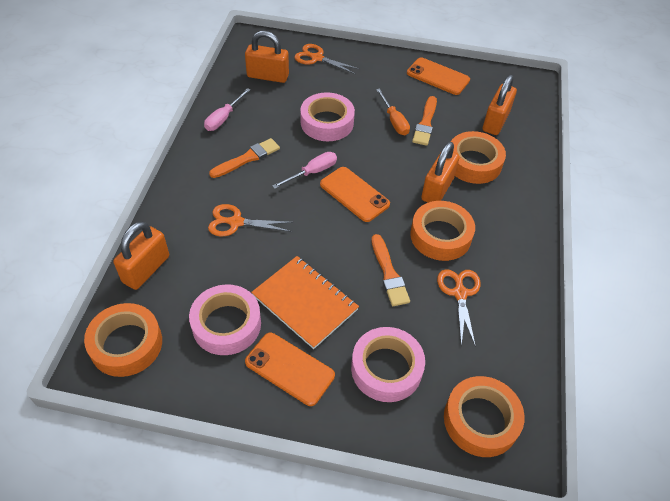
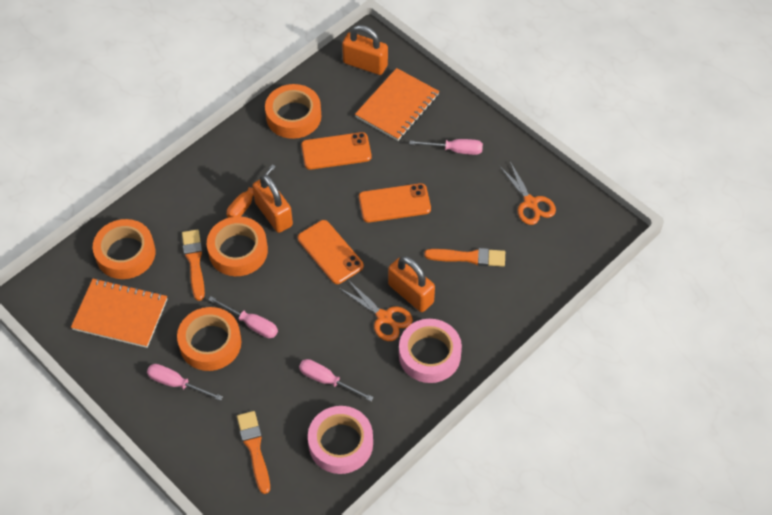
orange notebook: [251,256,359,349] = 1 -> [71,278,167,348] [355,68,440,141] = 2
orange padlock: [113,221,169,290] [245,31,289,83] [421,142,460,203] [483,75,517,135] = 4 -> [252,174,293,233] [342,25,388,75] [388,256,435,312] = 3
orange scissors: [208,204,294,237] [294,44,360,74] [437,269,481,347] = 3 -> [339,279,413,341] [500,162,556,225] = 2
pink screwdriver: [204,88,250,131] [272,152,337,189] = 2 -> [147,364,223,401] [208,297,278,338] [299,359,374,401] [409,139,483,155] = 4
pink tape: [189,284,261,355] [300,92,355,141] [351,327,425,402] = 3 -> [308,406,373,474] [399,319,462,383] = 2

